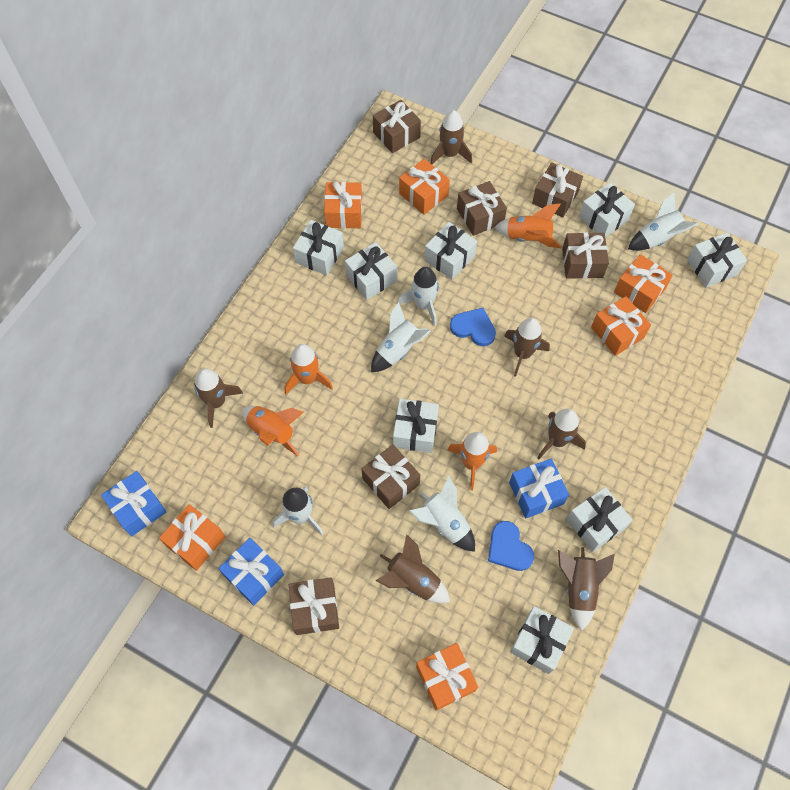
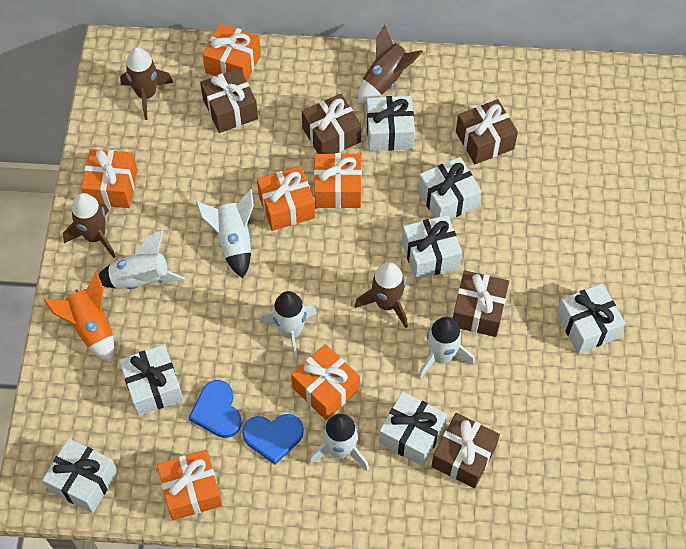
blue gift: [101,471,167,536] [218,538,284,606] [509,458,569,518] = 3 -> none = 0
brown gift: [289,577,339,635] [362,444,420,509] [373,100,421,153] [457,181,507,236] [532,162,583,217] [562,232,609,279] = 6 -> [200,68,258,133] [302,94,362,154] [431,413,500,489] [453,270,509,337] [456,99,518,164] = 5
brown rocket: [194,368,243,428] [375,534,450,603] [430,110,472,164] [504,318,550,377] [538,409,586,459] [558,547,615,631] = 6 -> [63,193,116,258] [120,47,173,120] [355,262,408,328] [358,25,423,104] = 4
orange rocket: [242,406,304,456] [285,344,333,394] [447,432,497,490] [494,204,561,248] = 4 -> [43,272,114,363] = 1
white gift: [293,220,344,276] [345,242,397,300] [393,399,439,453] [424,222,477,280] [510,606,574,674] [567,487,632,552] [579,182,635,238] [687,233,747,287] = 8 -> [42,438,118,513] [119,344,183,416] [366,96,415,151] [379,391,447,466] [402,215,462,280] [418,157,481,219] [557,283,625,354] = 7

